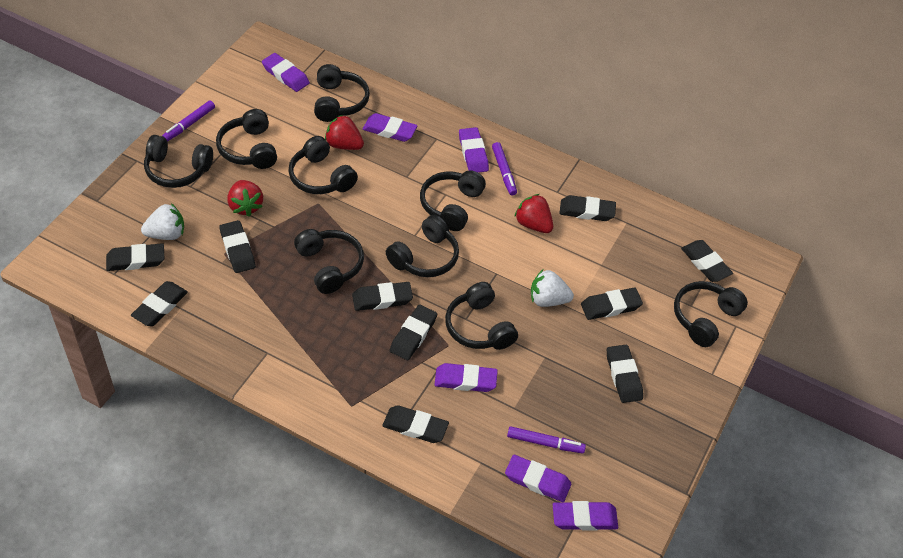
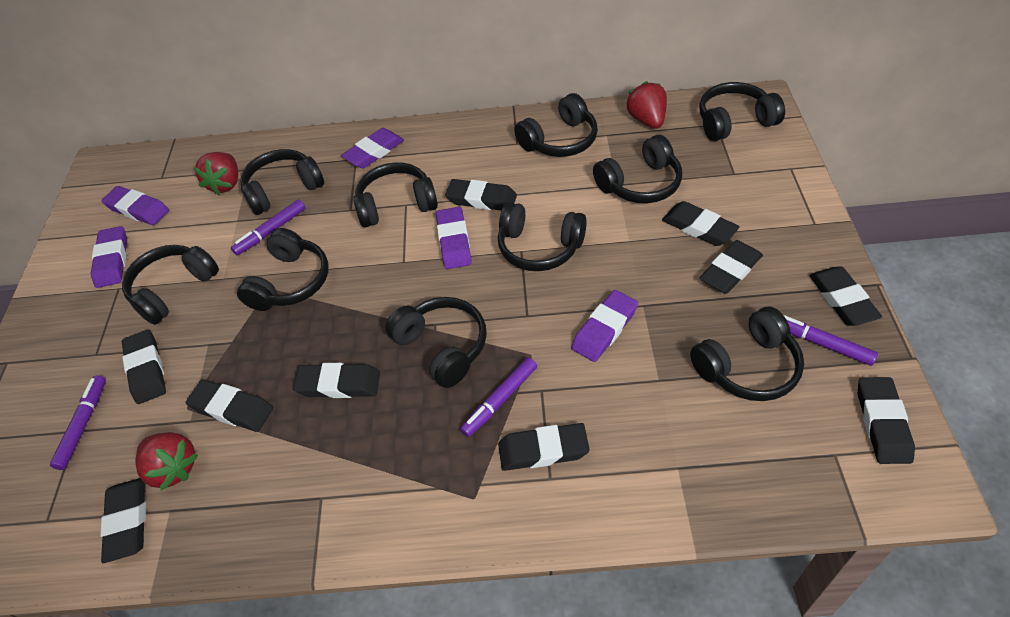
black headphones: [144,135,213,188] [216,109,277,169] [288,136,358,194] [294,229,364,294] [314,64,370,122] [386,215,459,277] [420,170,486,231] [445,282,518,350] [674,281,748,347] = 9 -> [122,245,219,325] [237,228,329,311] [240,149,324,215] [353,162,438,228] [385,297,487,388] [498,202,587,271] [514,93,598,157] [593,135,682,203] [690,306,804,401] [699,82,785,141] = 10
purple eraser: [262,53,310,92] [363,113,417,142] [434,363,498,392] [459,127,489,173] [505,455,571,502] [553,501,618,531] = 6 -> [91,226,127,288] [101,186,169,225] [341,128,404,168] [436,207,472,269] [571,290,638,362] = 5
purple marker: [162,100,215,142] [492,142,517,195] [507,426,586,453] = 3 -> [50,375,106,470] [231,200,305,255] [460,357,537,437] [784,315,878,366] = 4
white strawberry: [141,203,184,240] [531,270,574,307] = 2 -> none = 0

